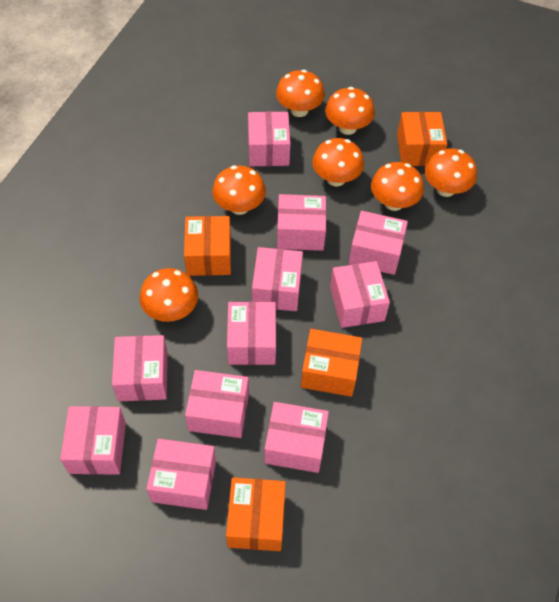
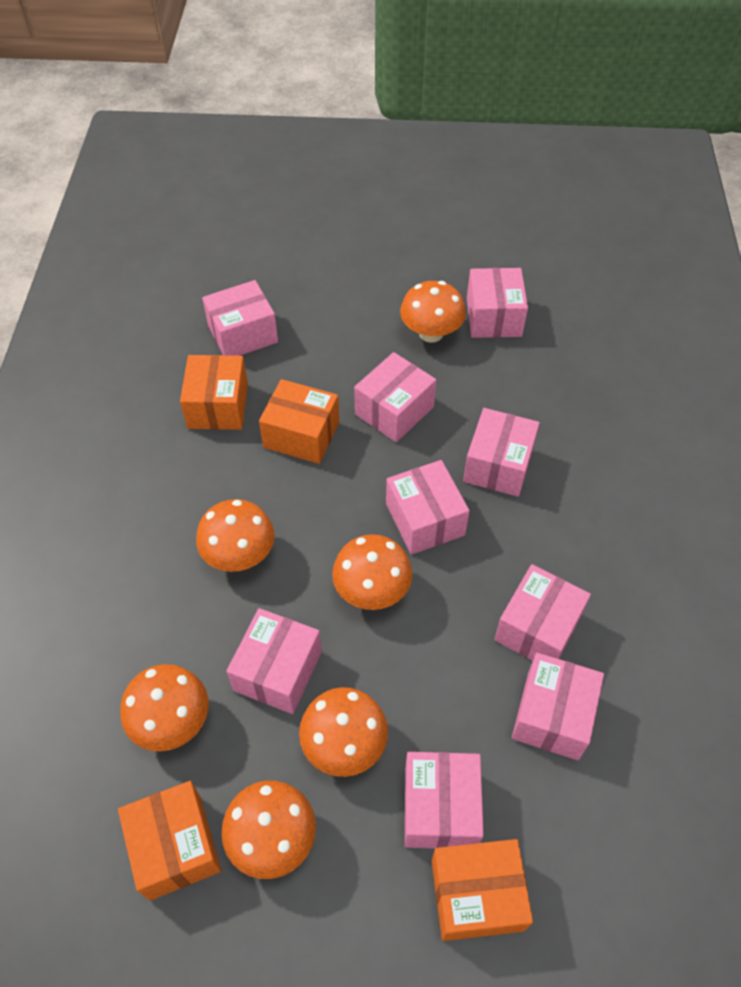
orange mushroom: [140,268,198,322] [212,166,266,215] [276,70,325,117] [312,138,364,186] [325,87,375,135] [371,162,424,211] [425,148,477,197] = 7 -> [120,664,209,751] [196,499,274,572] [221,780,316,879] [299,687,388,777] [332,534,412,610] [400,281,466,343] = 6
pink box: [60,406,126,475] [112,335,168,401] [146,439,216,510] [185,370,249,438] [227,302,276,365] [248,112,290,166] [252,247,303,311] [264,402,329,473] [277,194,326,251] [330,261,390,328] [349,211,408,275] = 11 -> [202,280,278,356] [226,608,322,714] [354,352,436,442] [386,460,469,555] [405,752,484,849] [463,408,540,497] [467,268,528,338] [494,564,591,661] [512,653,604,760] = 9

